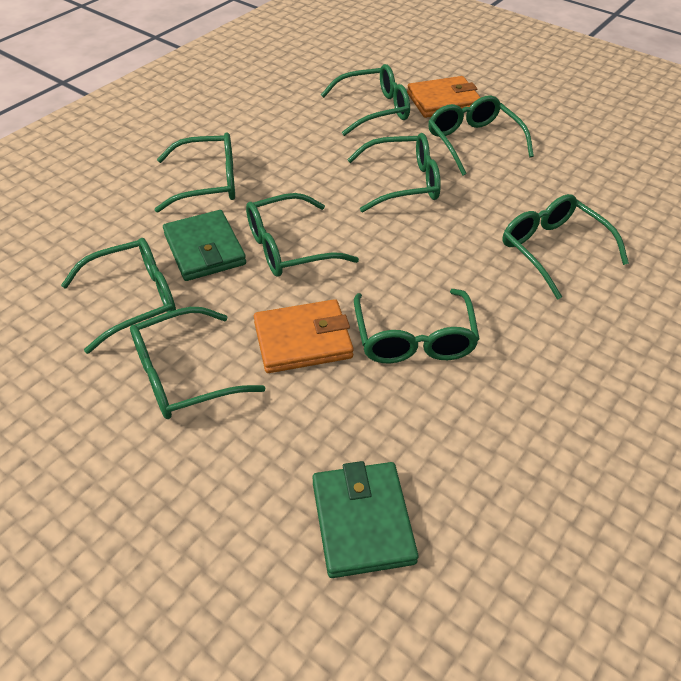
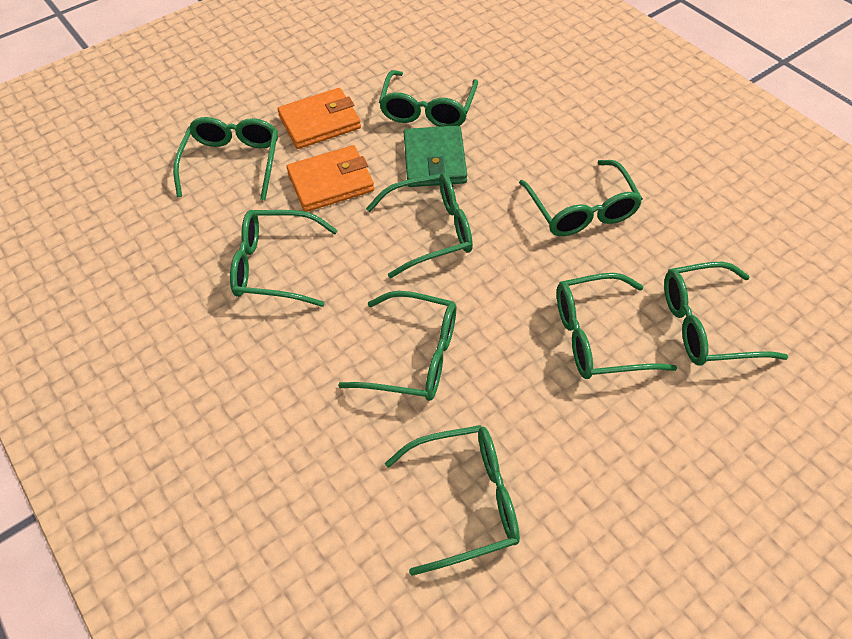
green wallet: [163,210,246,281] [312,461,418,578] = 2 -> [404,125,467,187] = 1

